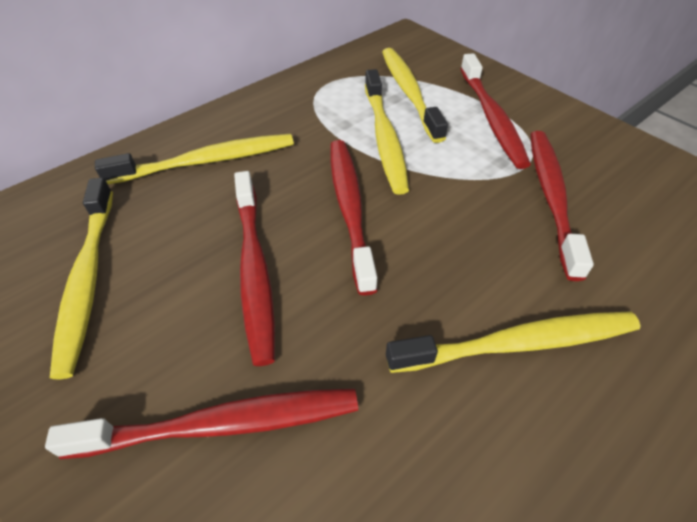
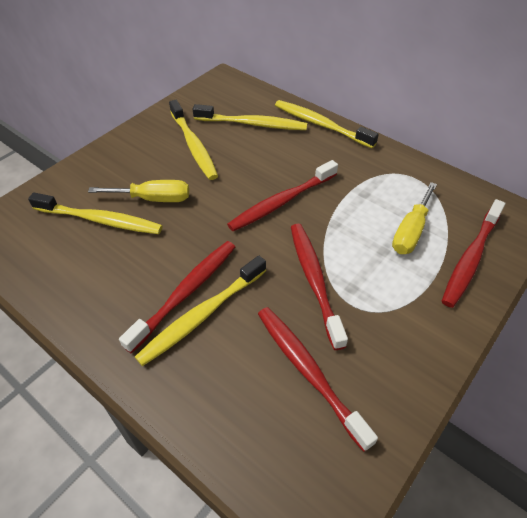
yellow screwdriver: none = 0 -> [88,180,189,202] [392,182,437,254] = 2

